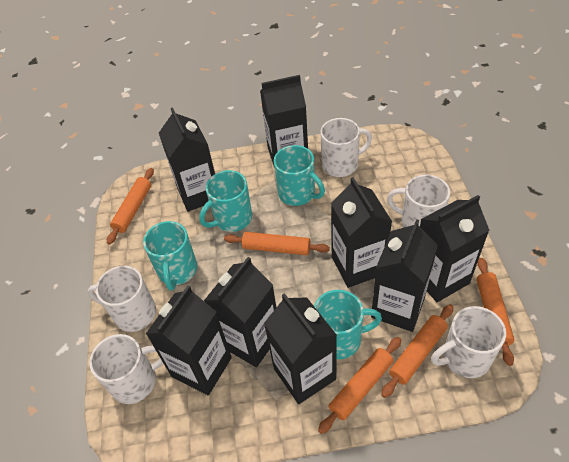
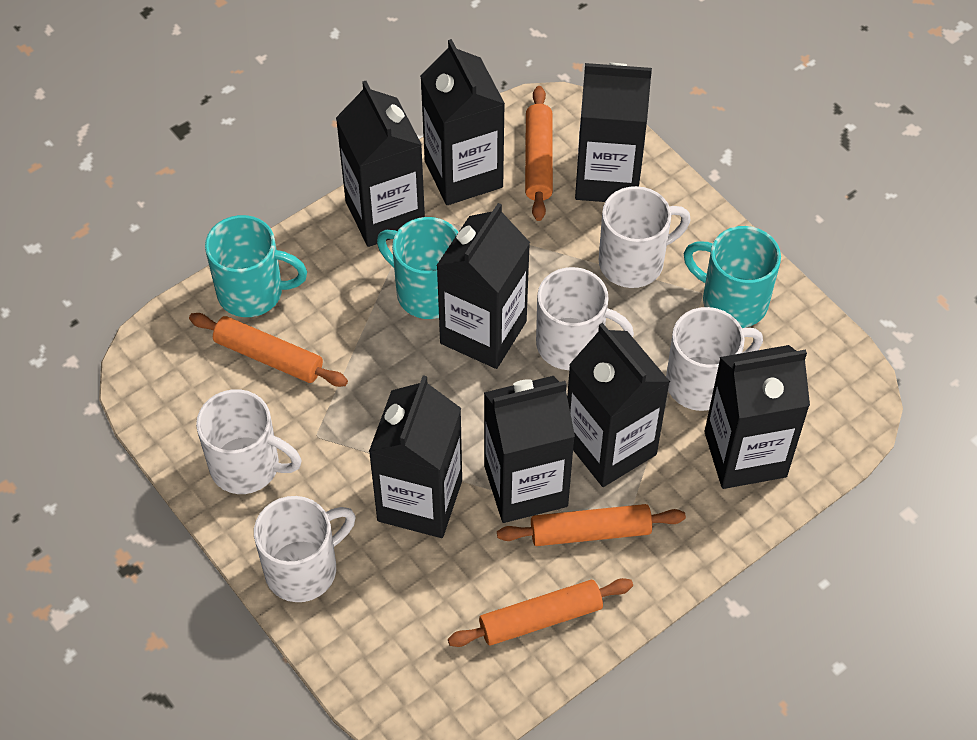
orange rolling pin: [107,168,154,244] [224,232,330,255] [318,337,401,434] [381,304,453,398] [477,258,514,366] = 5 -> [189,313,348,387] [448,578,633,647] [497,504,686,546] [525,86,553,221] = 4
turquoise mug: [143,221,197,291] [199,170,252,232] [274,145,325,206] [314,290,382,359] = 4 -> [205,215,307,317] [377,217,458,319] [684,226,781,328] = 3

